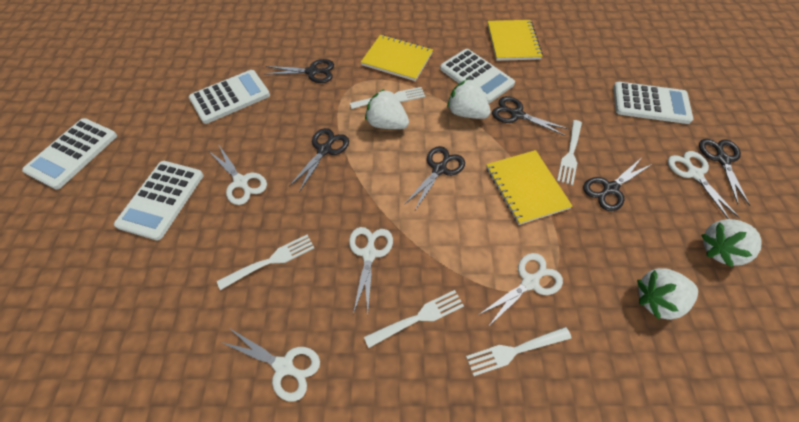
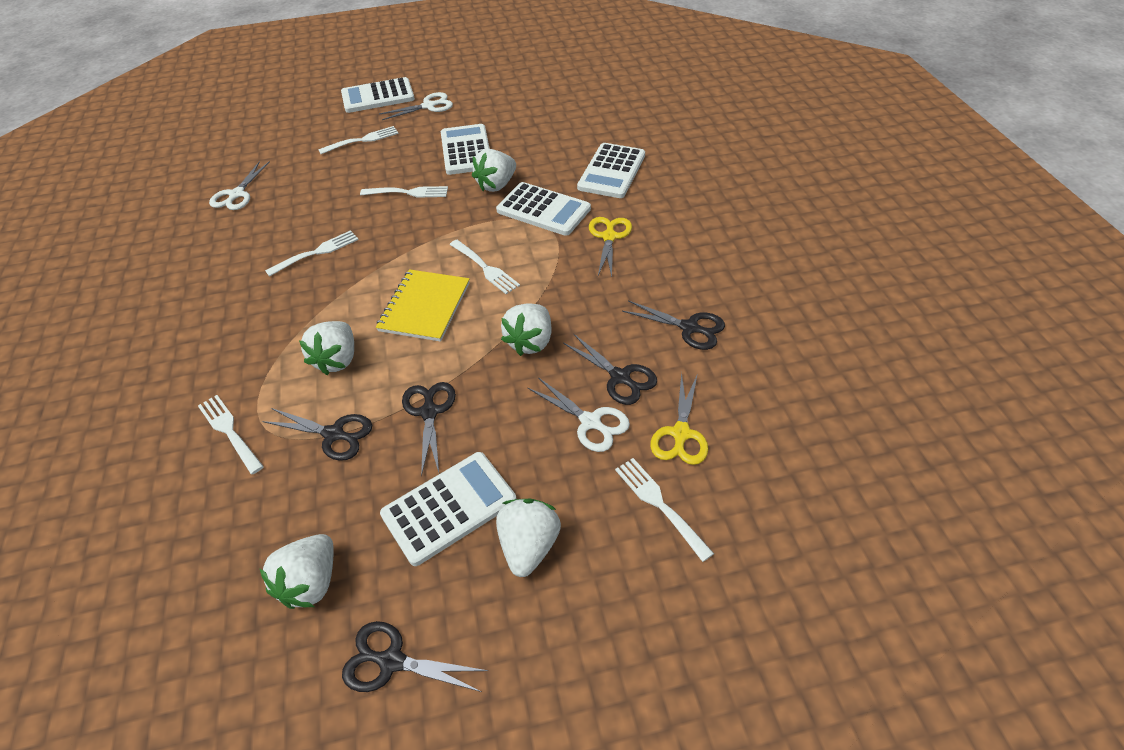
black scissors: [266,59,334,83] [289,128,349,192] [404,146,465,210] [492,96,568,136] [583,158,652,211] [699,139,750,206] = 6 -> [262,408,372,461] [342,621,488,692] [402,382,456,477] [563,333,657,405] [622,301,725,350] = 5
white fork: [217,235,314,290] [350,87,425,109] [364,290,464,348] [466,327,572,376] [557,120,582,185] = 5 -> [198,395,264,474] [265,230,359,277] [318,126,399,154] [360,186,448,198] [450,240,520,294] [615,458,714,562] = 6
white scissors: [209,146,267,205] [221,329,320,402] [349,227,393,314] [479,253,563,327] [668,151,740,219] = 5 -> [209,161,270,210] [379,92,453,120] [528,377,630,452] = 3
white strawberry: [365,89,409,129] [447,78,491,119] [637,268,698,320] [701,219,762,267] = 4 -> [260,534,334,609] [299,321,354,375] [472,149,516,192] [496,499,561,577] [501,304,552,356] = 5
yellow notebook: [361,35,433,81] [486,150,573,225] [487,20,543,61] = 3 -> [376,269,470,342] = 1
yellow scissors: none = 0 -> [589,217,632,277] [650,372,708,465] = 2

